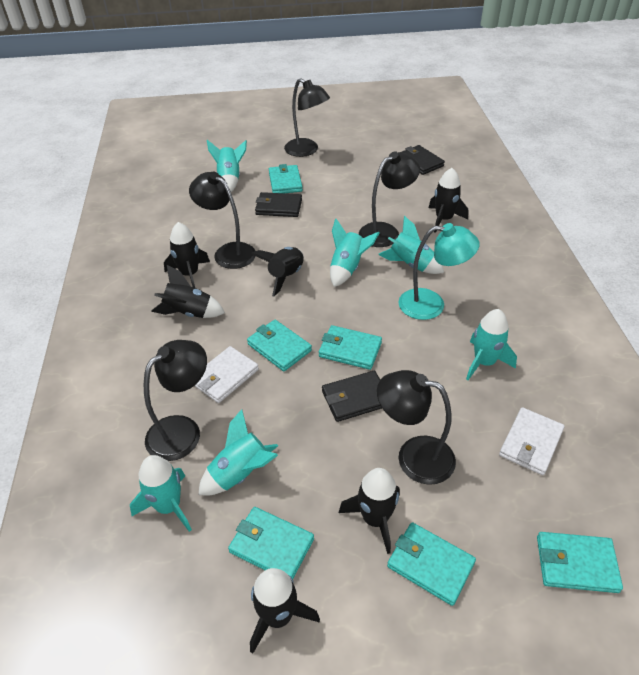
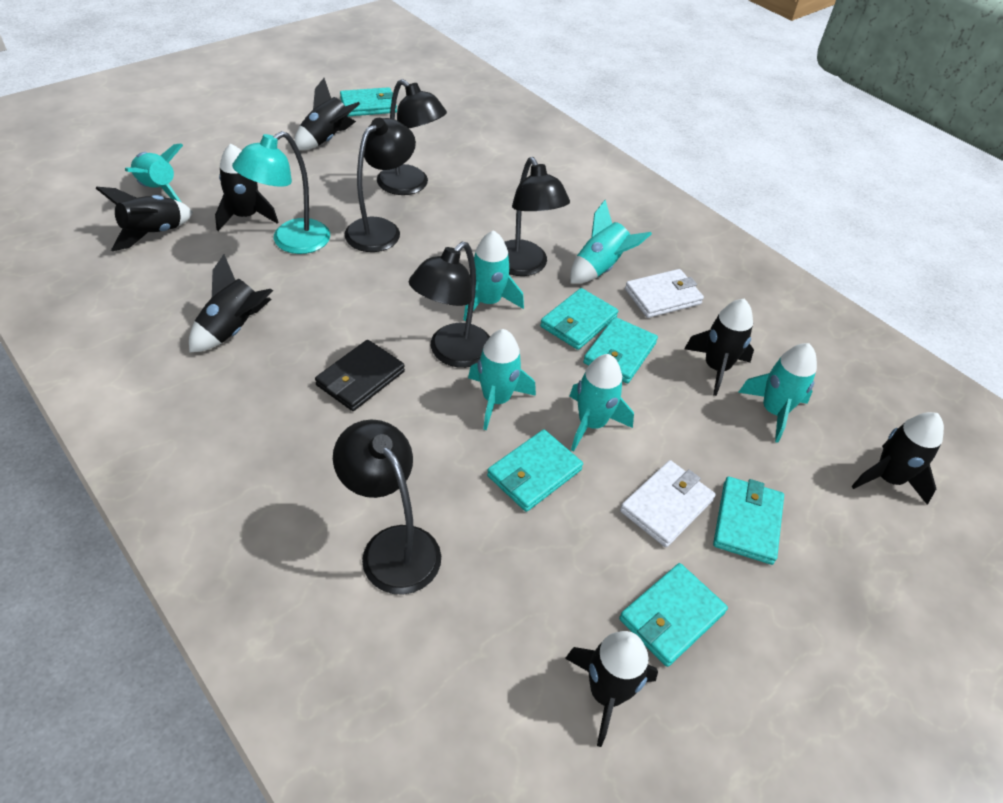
black rocket: [151,265,225,318] [164,222,210,288] [250,568,320,654] [251,247,304,296] [339,468,400,554] [429,168,468,233] = 6 -> [96,187,193,251] [189,254,273,352] [215,143,278,231] [294,78,360,150] [565,631,658,747] [684,299,754,396] [852,412,944,505] = 7
black wallet: [255,192,302,217] [322,371,382,422] [402,145,445,175] = 3 -> [315,340,405,411] = 1

